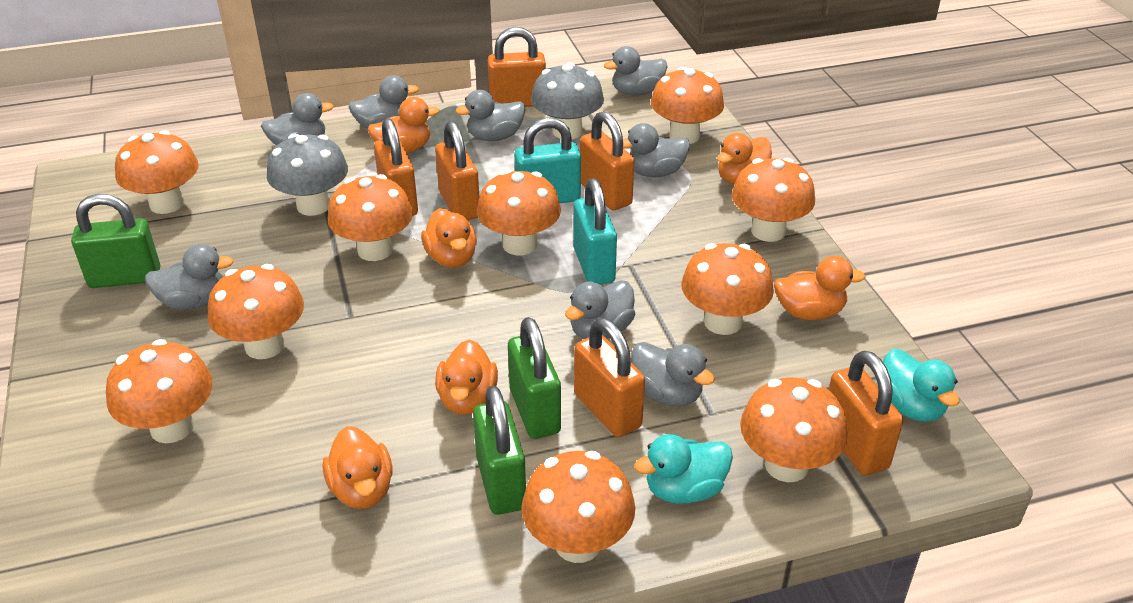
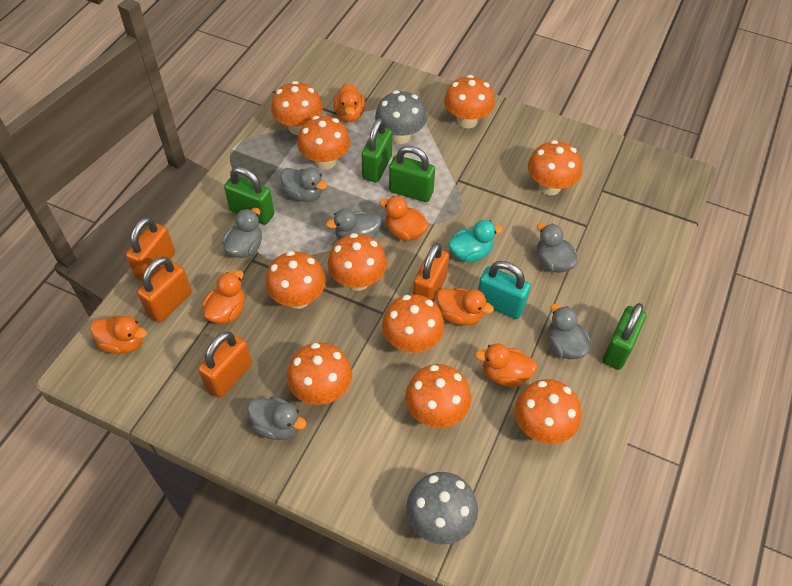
green padlock: [71,194,160,288] [473,386,526,515] [508,317,561,439] = 3 -> [224,167,274,225] [362,118,392,183] [389,146,435,202] [602,303,646,370] = 4
grey duck: [145,244,234,310] [261,93,334,146] [349,75,419,129] [456,90,525,141] [565,280,635,339] [604,46,667,96] [623,123,690,177] [631,342,715,407] = 8 -> [222,208,262,258] [247,396,306,440] [280,168,327,202] [326,208,381,240] [537,223,577,273] [548,304,591,359] = 6
orange padlock: [374,118,418,216] [435,121,479,220] [488,27,546,107] [574,318,645,437] [580,111,635,210] [829,351,903,476] = 6 -> [126,217,175,281] [137,257,192,322] [198,332,252,398] [413,243,449,302] = 4
turquoise duck: [634,434,733,504] [883,349,960,422] = 2 -> [448,220,503,262] = 1
turquoise padlock: [514,118,581,203] [573,178,617,284] = 2 -> [478,261,531,319] = 1

